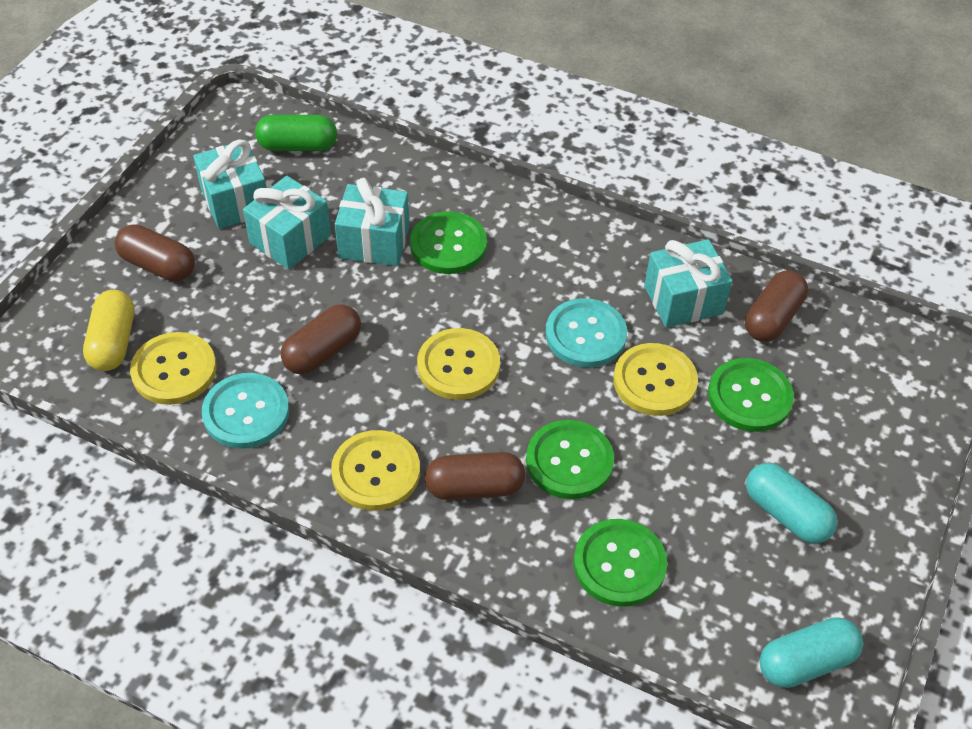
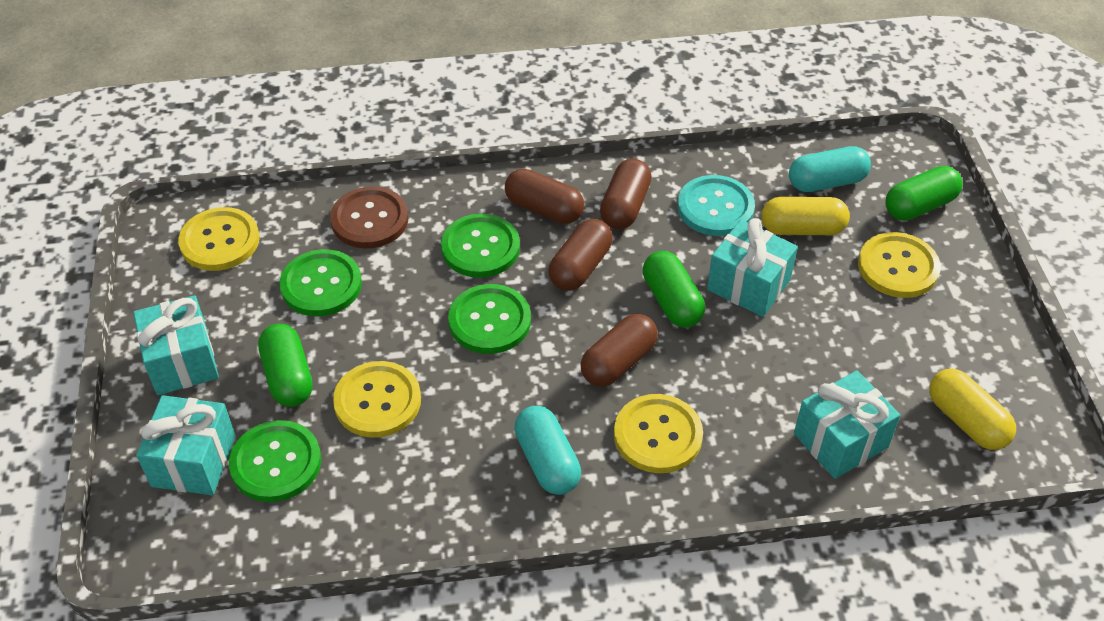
brown button: none = 0 -> [330,186,408,248] = 1
green capsule: [255,115,337,151] = 1 -> [258,324,313,407] [643,251,705,327] [885,166,963,221] = 3
turquoise button: [202,373,289,449] [546,298,627,368] = 2 -> [678,175,755,236] = 1
yellow capsule: [83,290,134,371] = 1 -> [761,197,850,235] [929,369,1016,450] = 2

